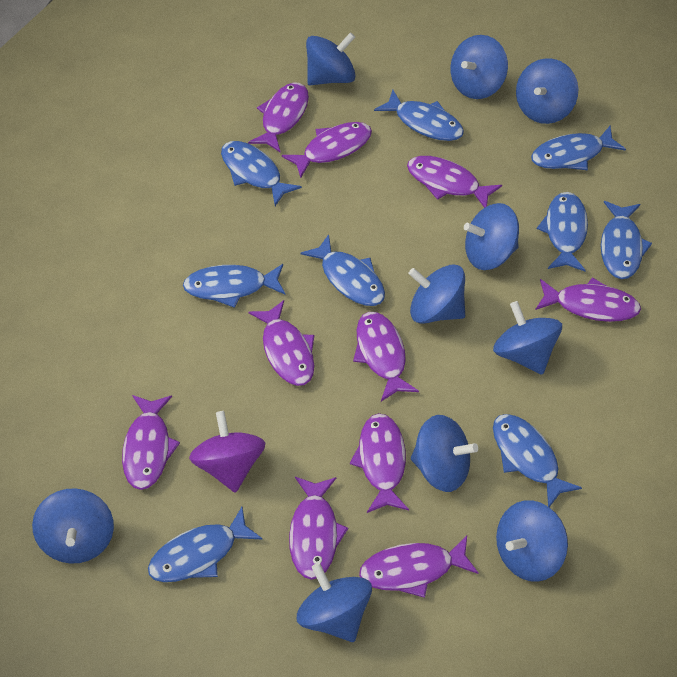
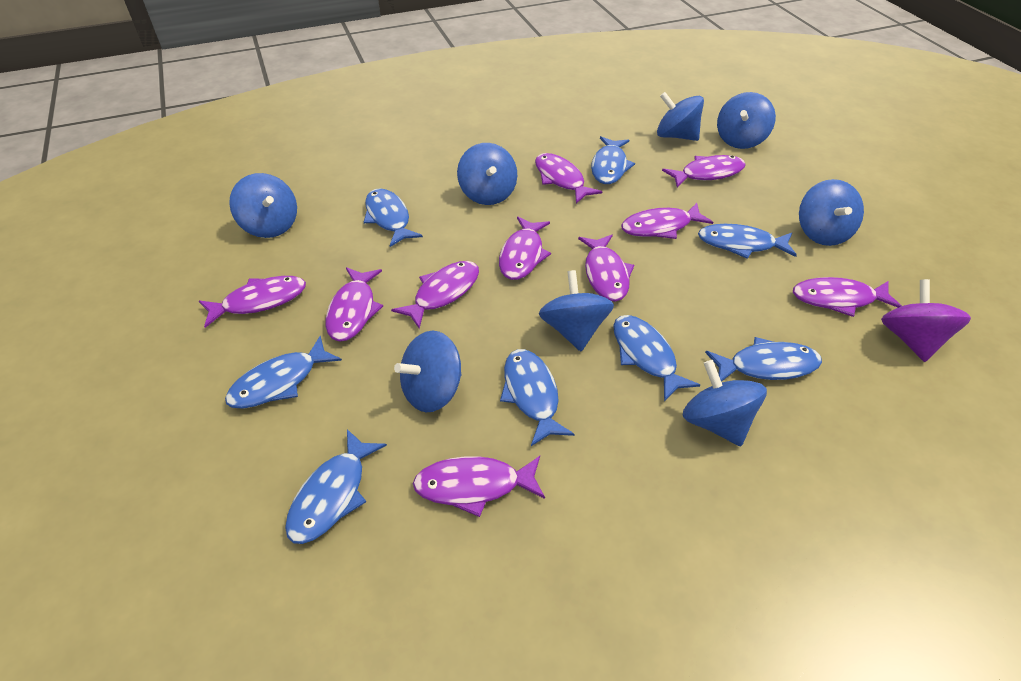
blue fish: [148,507,263,582] [183,264,285,308] [221,141,302,206] [301,234,385,306] [374,90,464,141] [493,414,582,507] [531,126,626,170] [537,192,588,271] [601,201,652,279] = 9 -> [225,336,342,409] [285,429,387,544] [364,188,423,247] [500,349,574,446] [591,136,635,184] [613,315,700,401] [698,224,797,259] [705,337,822,382] = 8
blue spinning top: [32,488,114,564] [297,563,372,642] [306,32,356,85] [408,264,465,323] [411,415,478,492] [450,35,508,99] [464,203,519,270] [493,301,562,375] [496,500,568,582] [516,58,578,124] = 10 -> [229,173,297,238] [394,330,462,412] [457,143,517,205] [539,270,614,351] [657,92,704,141] [683,360,767,446] [717,92,776,149] [799,179,864,246] = 8

